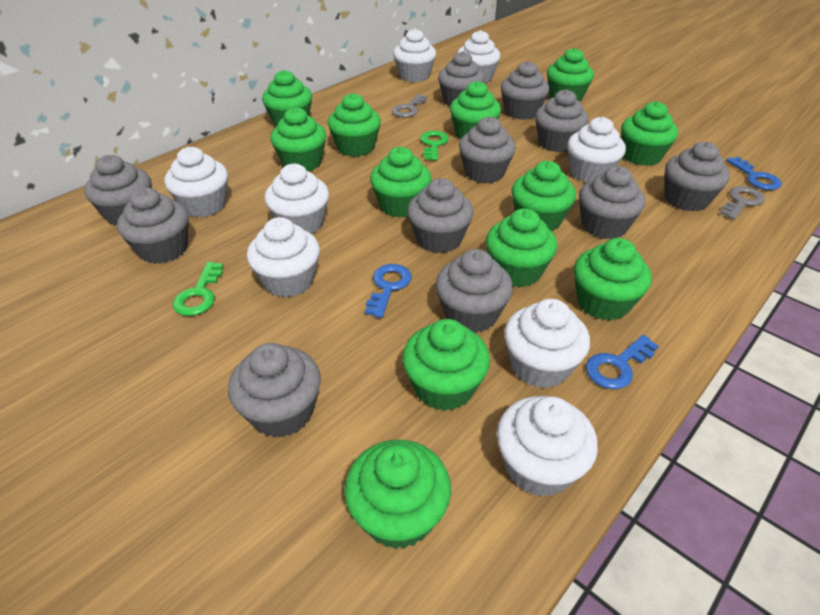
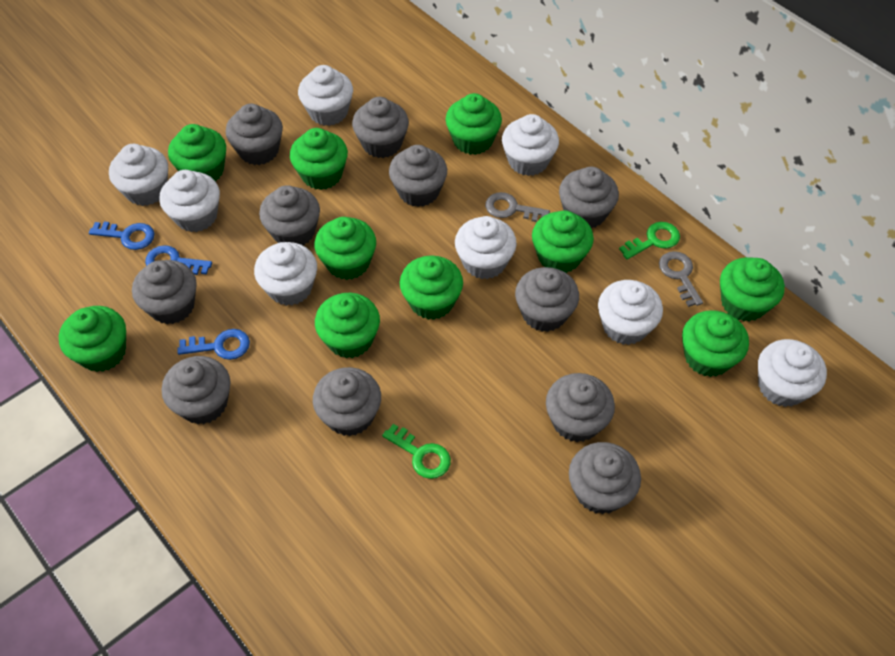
green cupcake: [262,70,312,127] [271,107,326,171] [328,93,381,157] [344,440,451,549] [370,147,432,218] [402,319,490,411] [450,81,501,140] [486,208,557,287] [512,161,576,231] [547,48,594,102] [574,238,652,321] [621,101,678,166] = 12 -> [59,306,126,372] [168,124,226,182] [290,128,348,190] [314,217,376,280] [315,293,380,358] [400,256,463,320] [446,93,502,155] [532,210,594,273] [682,310,749,377] [720,257,785,322] = 10

